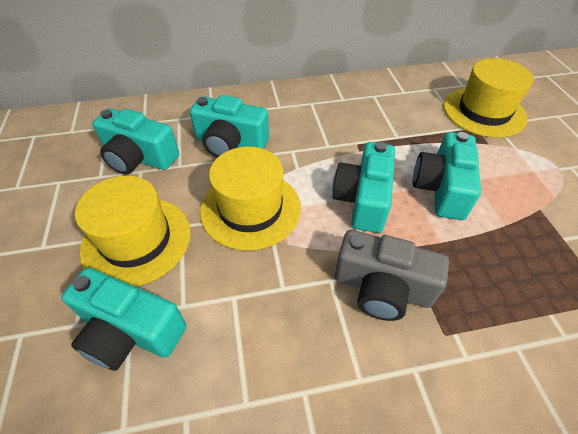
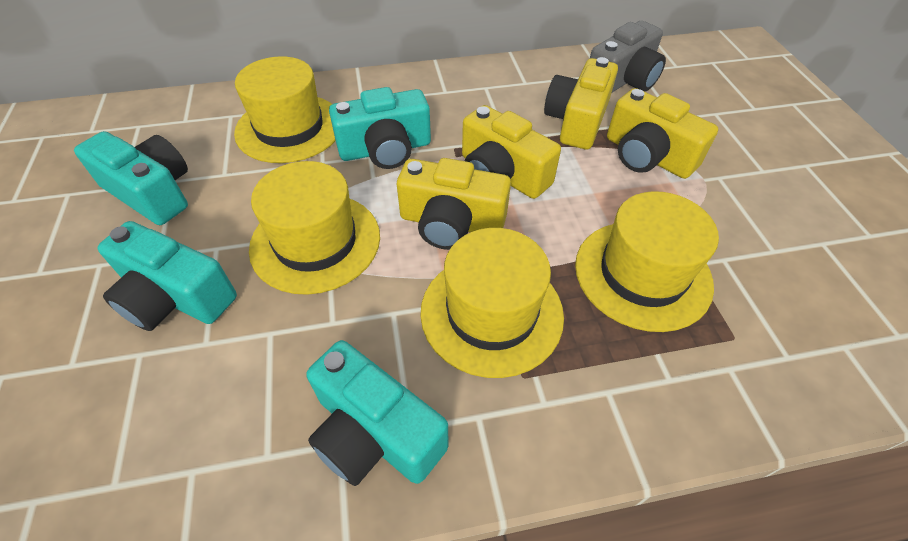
turquoise camera: [61,268,186,371] [93,108,179,175] [190,95,269,157] [332,142,395,233] [413,132,481,220] = 5 -> [74,131,188,225] [97,221,237,331] [306,340,448,486] [329,87,431,169] = 4
yellow camera: none = 0 -> [397,158,511,250] [462,105,561,199] [544,57,618,150] [607,88,718,179] = 4
yellow hat: [75,176,191,287] [200,147,301,251] [443,58,533,138] = 3 -> [234,56,336,163] [249,161,380,295] [420,228,564,378] [575,191,719,332] = 4

